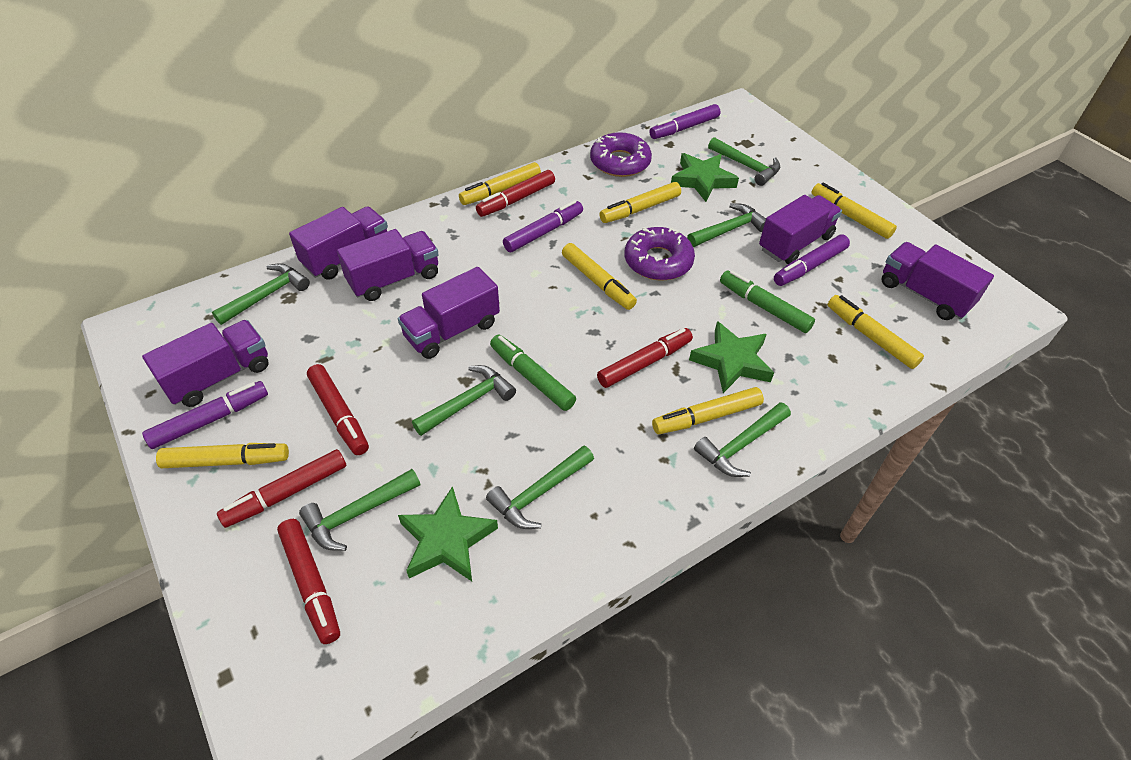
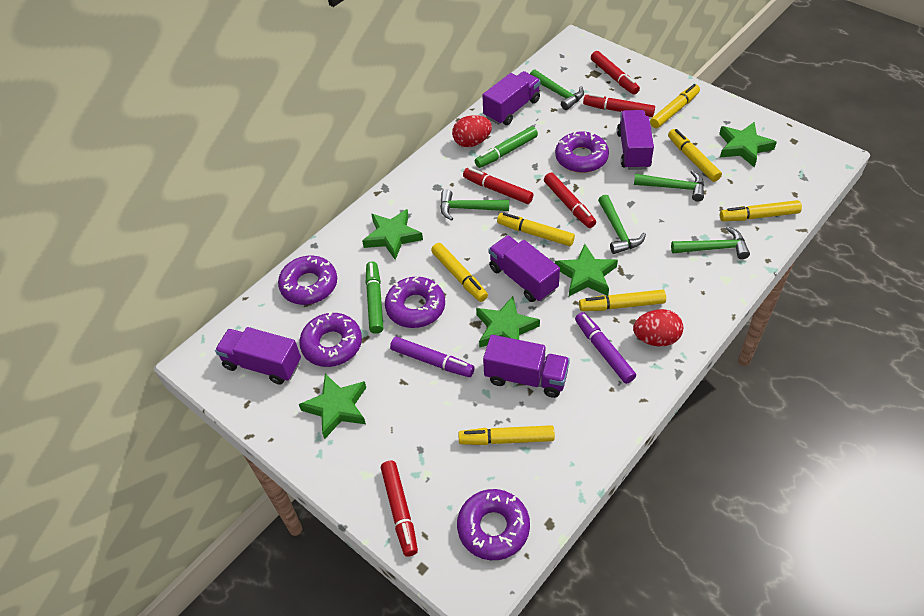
green hammer: [212,263,310,325] [299,469,420,551] [412,365,516,436] [486,445,594,529] [687,203,766,247] [694,402,791,477] [708,137,780,186] = 7 -> [440,189,509,221] [530,69,584,110] [598,195,646,254] [634,170,704,202] [671,226,750,259] = 5
green star: [398,486,498,581] [671,153,739,202] [689,321,774,393] = 3 -> [299,374,366,439] [362,209,423,260] [476,296,540,348] [555,244,618,296] [719,122,777,167] = 5
purple donut: [590,132,652,177] [624,227,695,281] = 2 -> [278,256,337,305] [299,311,362,367] [385,276,445,328] [457,489,530,560] [555,131,609,173] = 5
purple marker: [142,381,268,449] [503,200,583,252] [649,104,721,139] [774,235,850,286] = 4 -> [390,337,475,377] [575,312,636,384] = 2
purple truck: [142,320,269,407] [289,206,388,280] [337,229,439,301] [398,267,500,359] [759,195,842,264] [881,242,994,320] = 6 -> [215,327,301,385] [482,71,541,125] [483,335,570,398] [488,235,560,302] [617,110,654,170] = 5
red egg: none = 0 -> [452,115,492,147] [633,309,683,346] = 2

